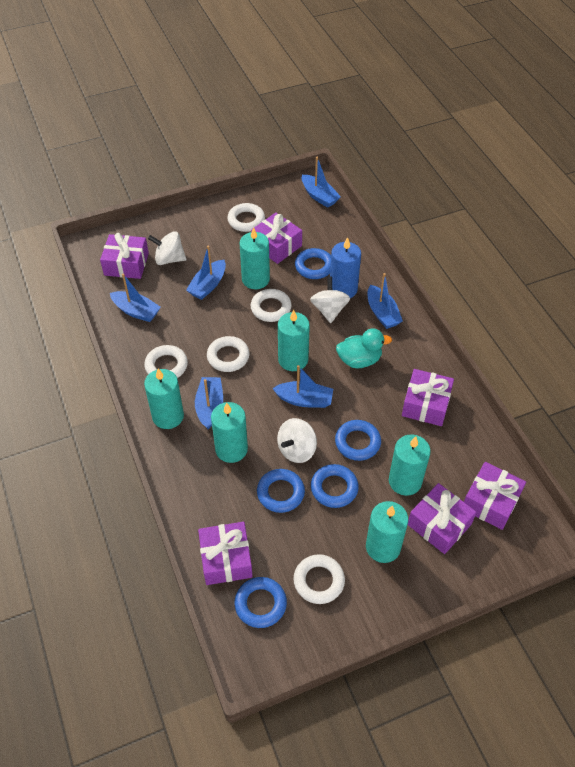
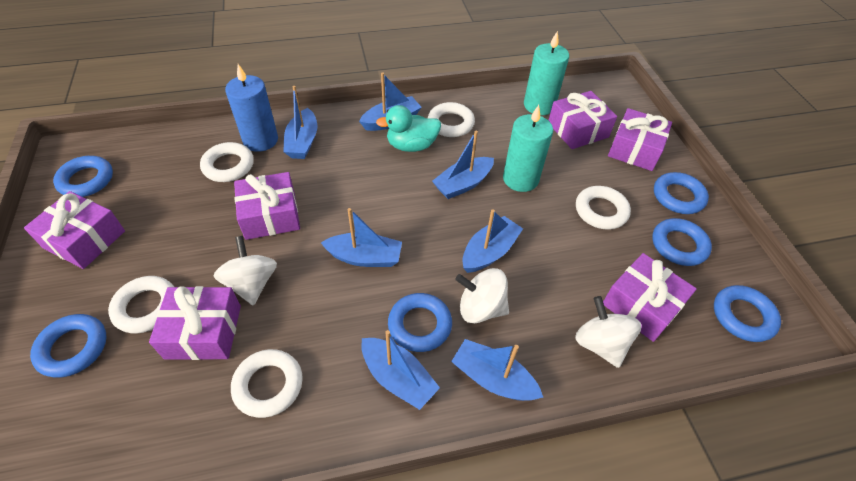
blue boat: [110,273,161,322] [186,246,226,300] [195,377,223,429] [272,365,333,408] [302,157,341,208] [368,273,403,329] = 6 -> [283,86,318,159] [321,208,402,267] [359,73,422,131] [361,330,440,410] [432,131,494,199] [451,339,543,401] [463,209,523,273] = 7
blue ring: [235,577,287,628] [257,469,305,513] [295,248,331,279] [311,464,359,508] [335,420,381,461] = 5 -> [30,314,107,378] [53,156,113,197] [388,293,452,352] [652,218,712,266] [654,172,709,214] [714,285,781,342] = 6
turquoise candle: [144,369,184,429] [211,402,248,463] [240,227,270,289] [278,310,310,371] [366,501,408,563] [389,435,431,496] = 6 -> [503,105,553,192] [524,31,569,115] = 2

